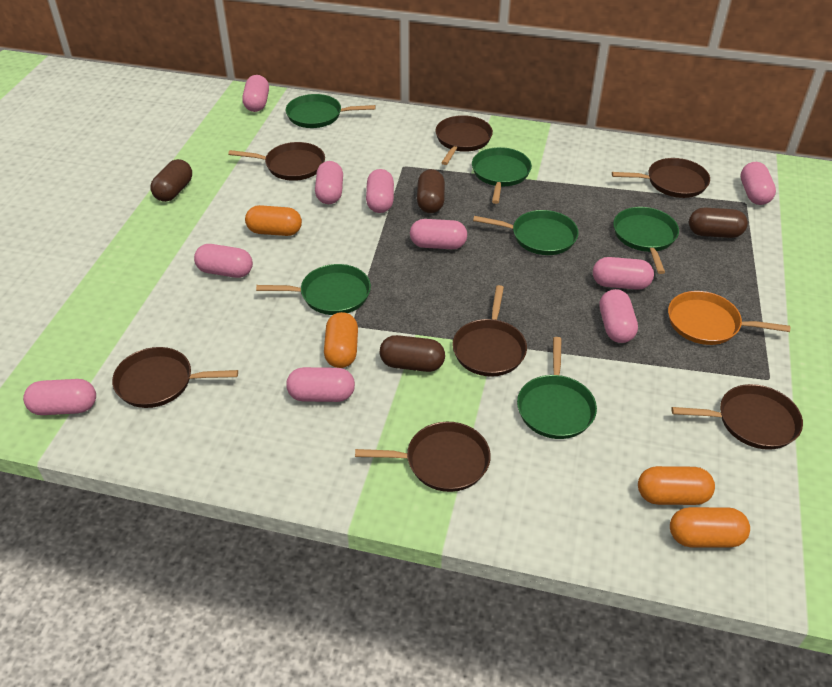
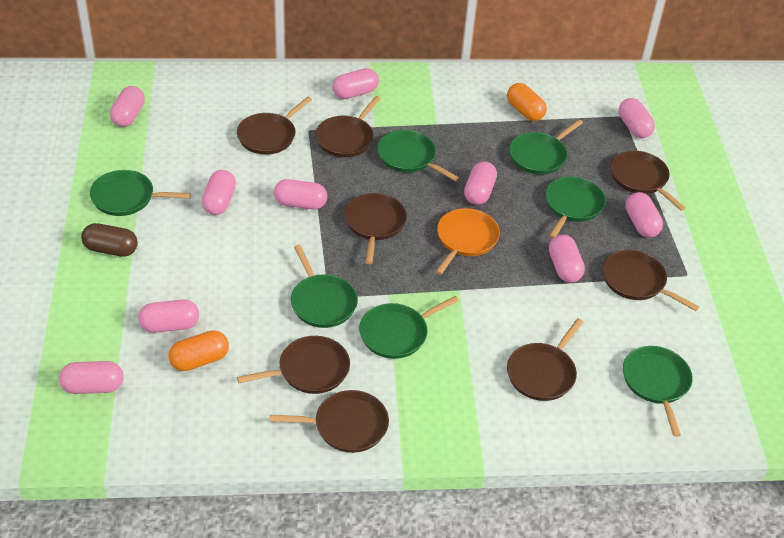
brown capsule: [150,159,192,202] [380,335,445,372] [417,169,445,213] [689,208,748,238] = 4 -> [81,223,138,257] = 1
brown pan: [112,347,238,408] [228,142,325,181] [355,422,491,492] [436,115,493,165] [452,285,527,377] [612,158,710,198] [671,384,803,450] = 7 -> [237,97,312,155] [237,336,350,394] [270,390,389,453] [315,96,381,157] [344,193,407,264] [507,318,583,401] [603,250,699,311] [610,151,686,211] = 8
green pan: [256,264,371,315] [286,94,376,128] [472,147,532,204] [473,210,579,255] [517,337,597,439] [613,207,679,274] = 6 -> [90,170,191,216] [291,245,358,328] [359,296,459,359] [377,130,459,181] [509,119,583,175] [545,176,606,239] [623,346,693,437] = 7
orange capsule: [245,205,302,236] [324,312,358,368] [638,466,715,505] [670,507,750,548] = 4 -> [168,330,229,371] [507,83,547,121] = 2

